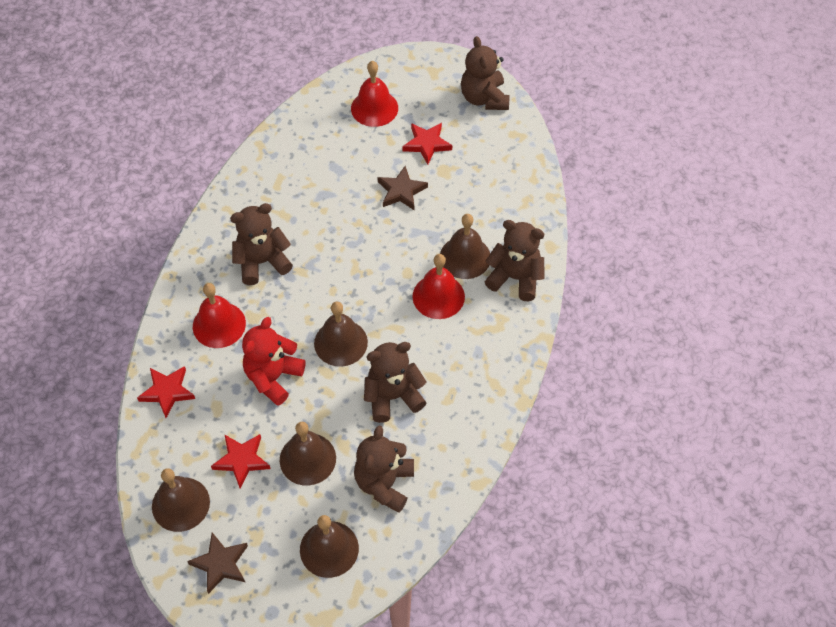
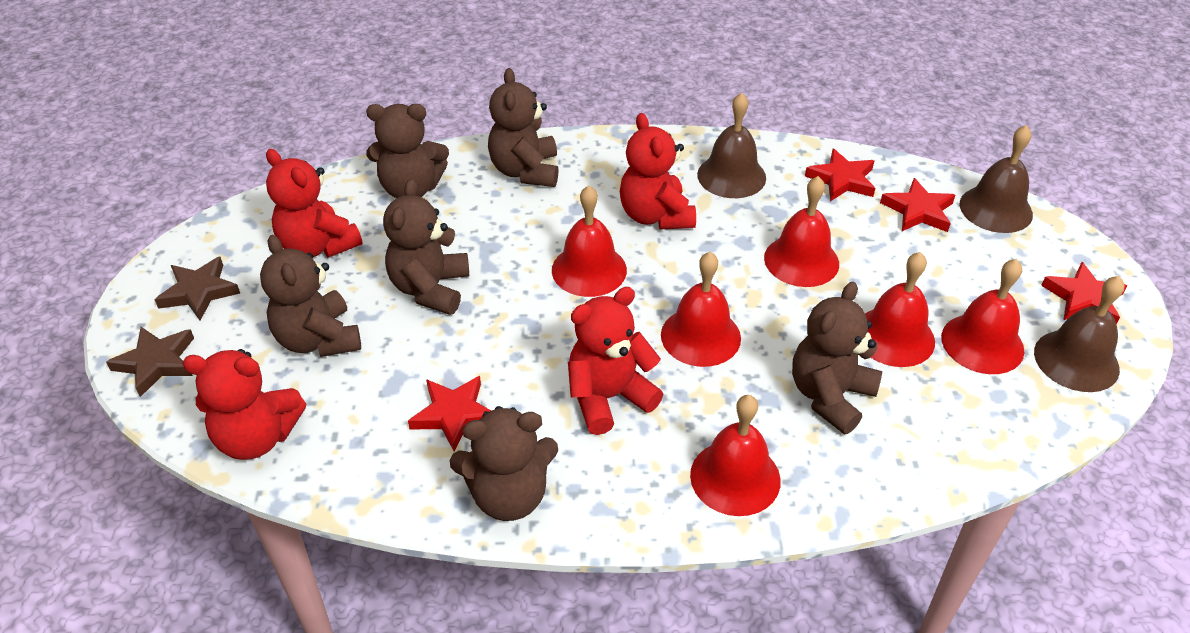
brown bell: [152,468,210,532] [280,422,336,486] [300,515,359,578] [314,301,368,367] [440,214,490,279] = 5 -> [697,93,766,198] [960,125,1033,233] [1034,276,1125,392] = 3
brown teddy bear: [230,203,293,285] [354,426,414,513] [364,342,427,423] [461,36,510,110] [484,220,545,301] = 5 -> [260,235,361,357] [366,104,449,198] [383,179,469,315] [450,406,558,521] [488,68,558,187] [792,282,882,434] = 6
red bell: [193,283,246,348] [351,61,398,127] [412,254,465,319] = 3 -> [552,185,627,297] [661,252,741,367] [690,395,781,516] [764,176,839,287] [865,252,935,367] [941,259,1024,374] = 6
red star: [137,366,195,418] [211,434,270,488] [402,123,452,164] = 3 -> [408,376,491,452] [805,149,875,201] [880,178,955,232] [1041,262,1127,324] = 4
red teddy bear: [242,317,306,406] = 1 -> [182,349,306,460] [266,149,363,258] [568,287,663,435] [620,113,696,230] = 4

